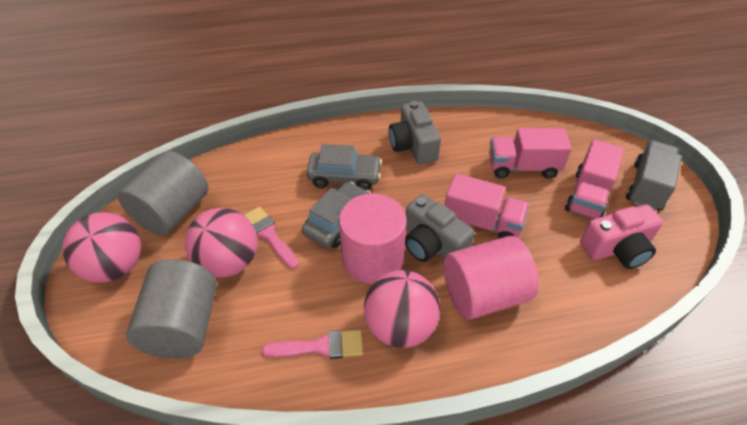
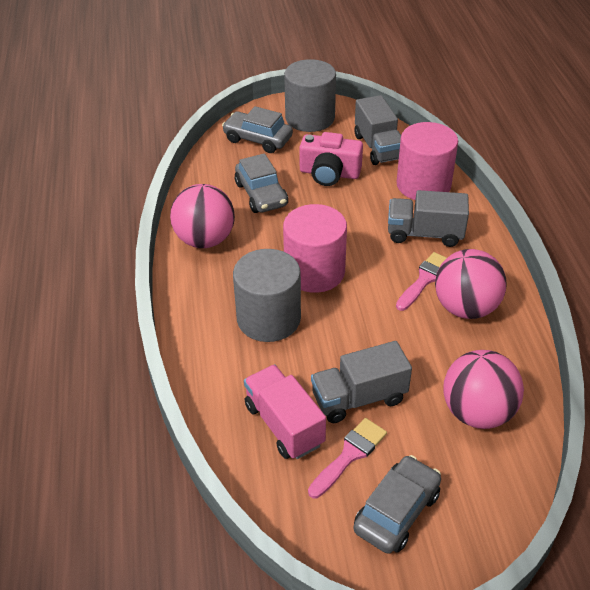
grey camera: [389,101,441,164] [405,194,475,262] = 2 -> none = 0
grey car: [302,181,371,248] [307,144,382,190] = 2 -> [222,106,293,153] [235,153,288,213] [354,455,441,554] = 3
grey truck: [626,140,682,211] = 1 -> [311,341,412,423] [355,95,401,165] [388,190,469,247] = 3
pink truck: [444,173,529,239] [489,128,572,179] [565,139,624,219] = 3 -> [244,364,326,459] = 1

